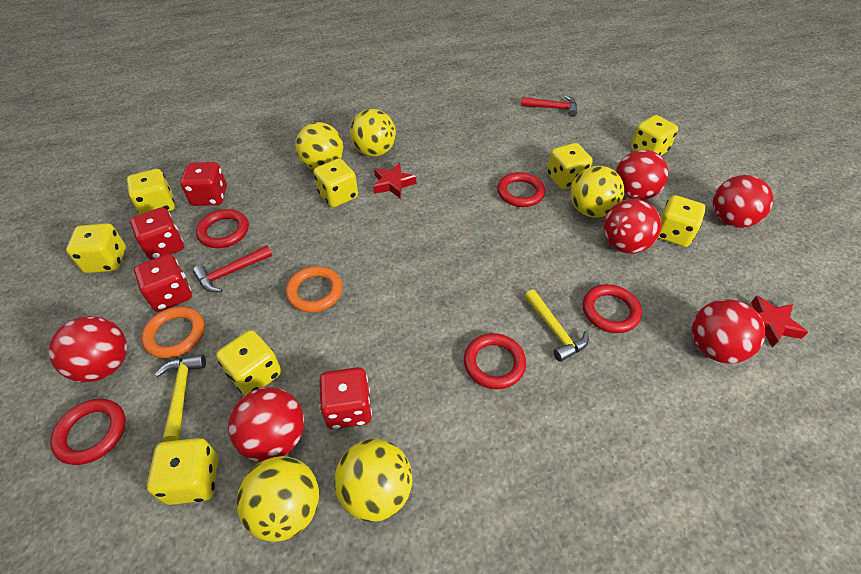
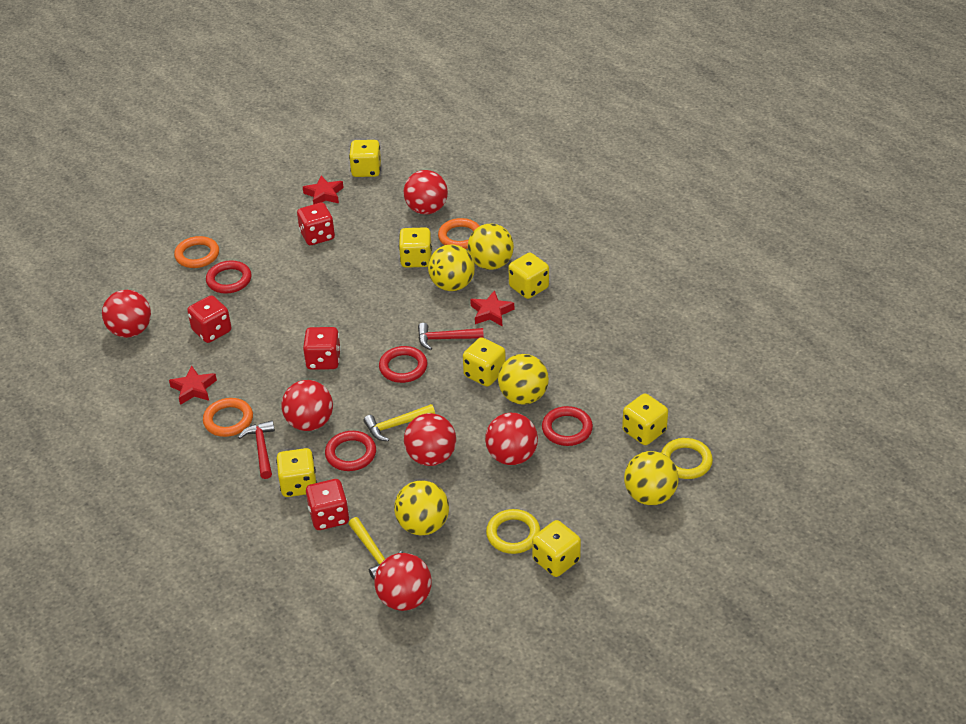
orange ring: [141,306,205,359] [286,266,342,313] = 2 -> [174,236,219,268] [203,398,253,437] [438,218,480,249] = 3
red ring: [50,399,126,465] [196,209,249,248] [464,333,526,389] [497,172,545,207] [583,284,642,333] = 5 -> [206,261,251,294] [325,431,376,471] [379,346,427,383] [542,406,593,446] = 4
red star: [373,163,416,199] [751,295,808,348] = 2 -> [169,365,217,405] [303,176,344,204] [470,290,514,326] = 3
yellow dice: [66,223,126,273] [127,169,175,214] [147,438,218,505] [216,330,281,395] [313,158,358,207] [547,143,593,189] [631,115,678,156] [658,195,706,247] = 8 -> [276,448,317,497] [349,140,381,177] [399,227,432,268] [463,337,506,387] [508,253,549,299] [532,520,581,577] [622,393,668,445] = 7
yellow ring: none = 0 -> [486,509,541,554] [661,438,713,479] = 2

